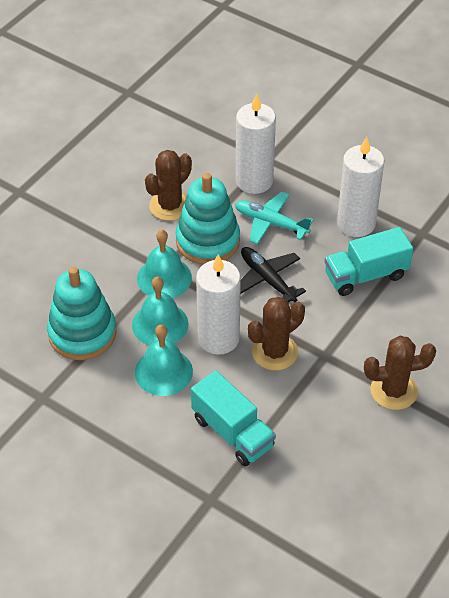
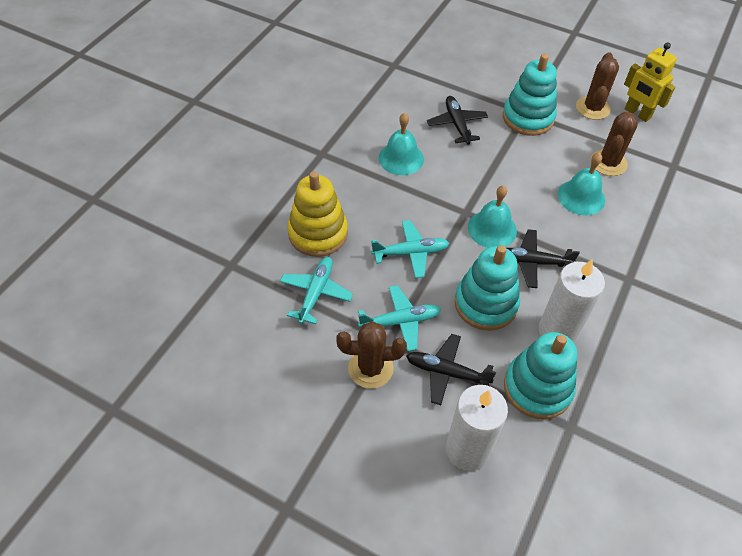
black plane: [240,247,306,302] = 1 -> [406,334,496,405] [427,96,488,145] [506,229,580,288] = 3
turquoise plane: [235,192,313,244] = 1 -> [280,257,353,324] [358,285,441,351] [371,220,449,278] = 3
turquoise stacking toy: [47,267,117,360] [176,173,240,264] = 2 -> [455,245,520,331] [503,54,557,136] [504,332,577,419] = 3
turquoise truck: [191,370,276,466] [325,227,413,296] = 2 -> none = 0
white candle: [196,254,241,355] [235,93,276,194] [337,137,384,237] = 3 -> [446,385,508,471] [539,259,605,343] = 2
yellow robot: none = 0 -> [624,42,677,122] = 1
yellow stacking toy: none = 0 -> [287,171,348,257] = 1

